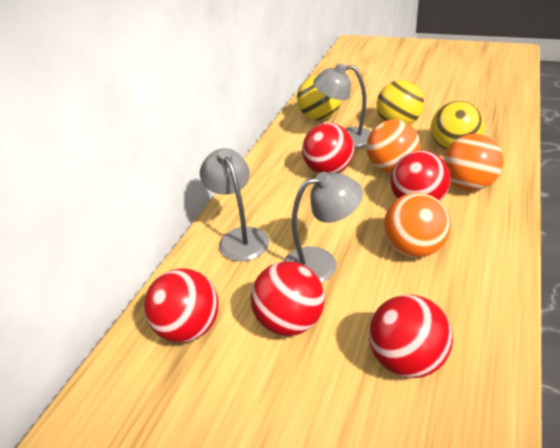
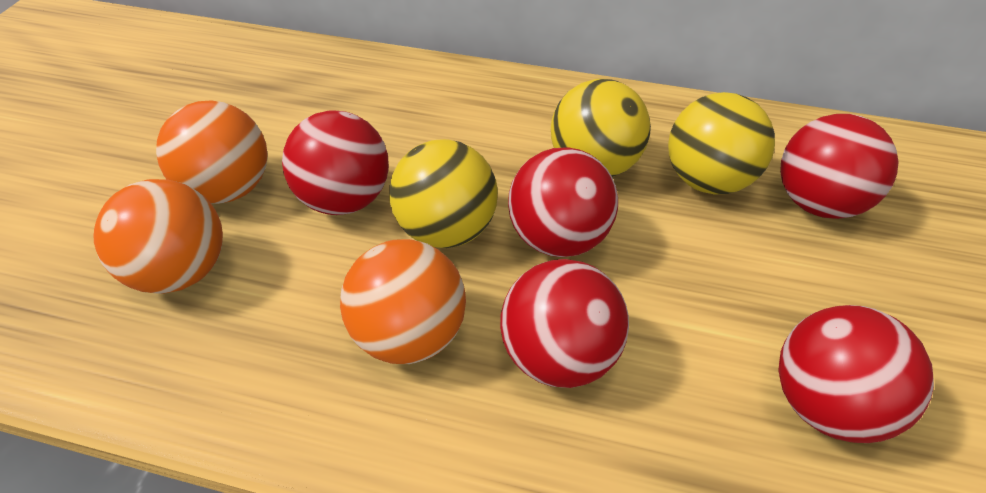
grey lamp: [200,148,269,261] [283,172,363,283] [313,63,371,149] = 3 -> none = 0

